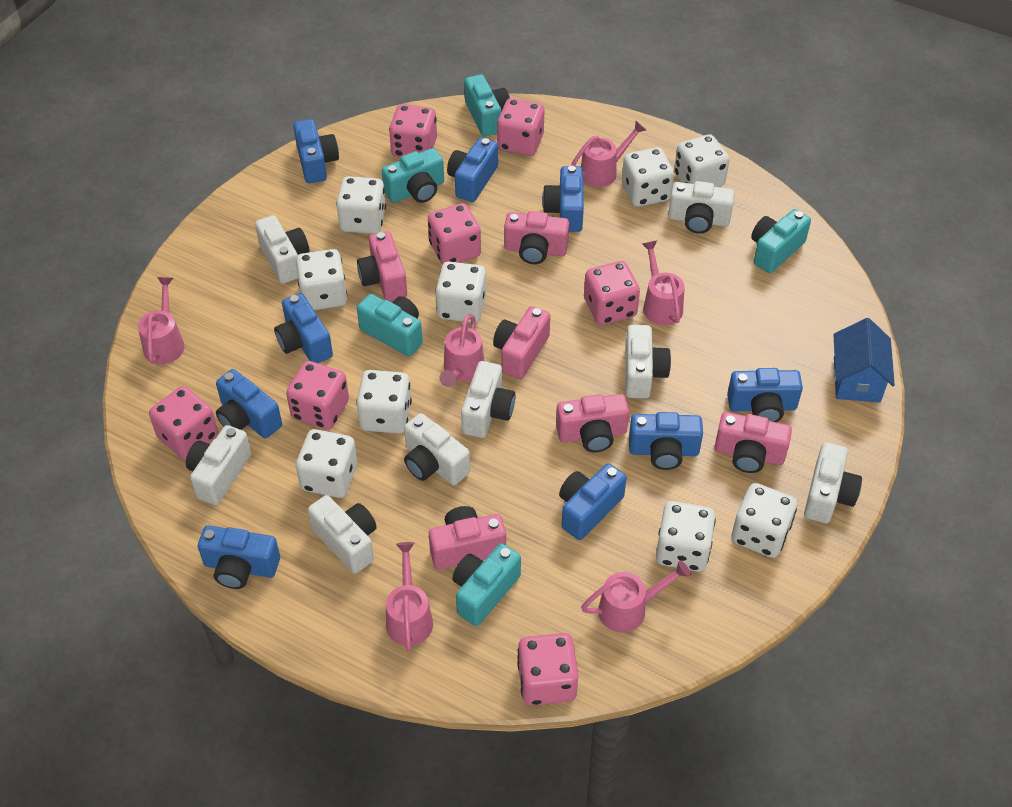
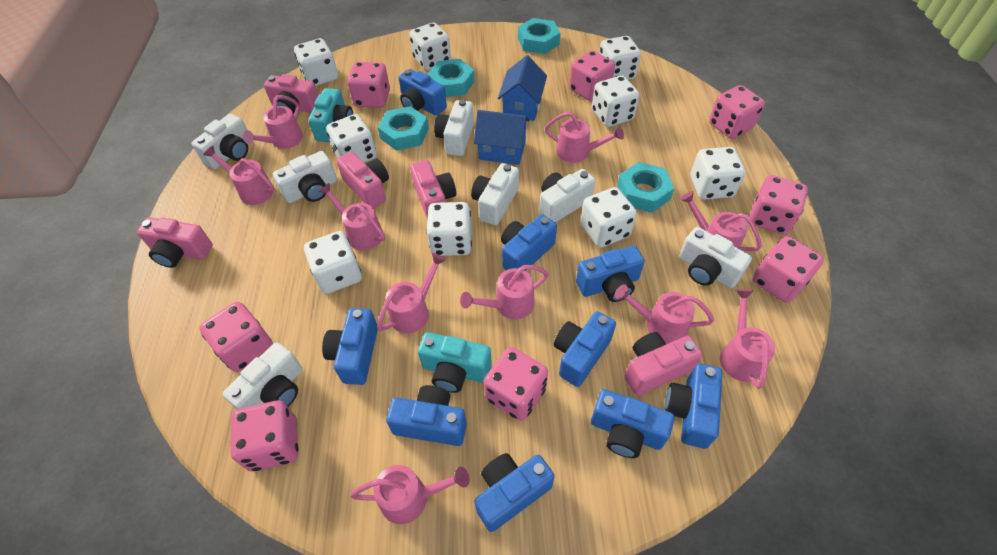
blue house: [833,318,895,403] = 1 -> [474,110,529,165] [498,55,547,121] = 2
pink camera: [357,231,407,301] [429,506,506,570] [493,306,550,379] [504,211,569,264] [556,394,629,452] [715,412,792,473] = 6 -> [137,217,213,268] [264,74,318,114] [337,152,389,208] [410,160,456,219] [624,332,702,396] = 5
pink dice: [149,386,218,459] [286,361,349,430] [389,104,437,158] [428,203,481,265] [497,98,544,156] [517,633,578,706] [584,261,640,325] = 7 -> [199,302,273,372] [230,401,299,471] [347,62,390,108] [484,347,548,421] [569,50,615,101] [709,85,765,139] [750,175,808,235] [753,236,824,303] = 8
pink watering can: [138,277,185,364] [386,542,433,652] [440,315,484,387] [571,121,646,187] [581,560,691,633] [642,241,684,325] = 6 -> [203,146,274,205] [243,95,303,149] [318,183,385,251] [350,465,470,524] [377,253,446,333] [460,265,549,319] [545,112,624,163] [615,284,714,344] [680,191,762,251] [720,289,775,389] = 10
turquoise camera: [357,294,423,356] [381,148,444,203] [452,543,521,626] [464,74,510,137] [751,209,811,273] = 5 -> [308,88,353,142] [418,332,492,393] = 2
turquoise nut: none = 0 -> [378,106,429,151] [428,59,475,97] [518,18,560,54] [617,162,674,213] = 4
white camera: [186,425,251,505] [255,215,310,284] [308,495,377,574] [404,413,470,485] [461,361,516,438] [625,325,671,399] [668,181,735,234] [804,442,862,523] = 8 -> [191,114,248,169] [223,342,302,409] [273,151,337,203] [434,100,474,156] [471,163,519,225] [539,169,595,223] [679,227,752,288] = 7

